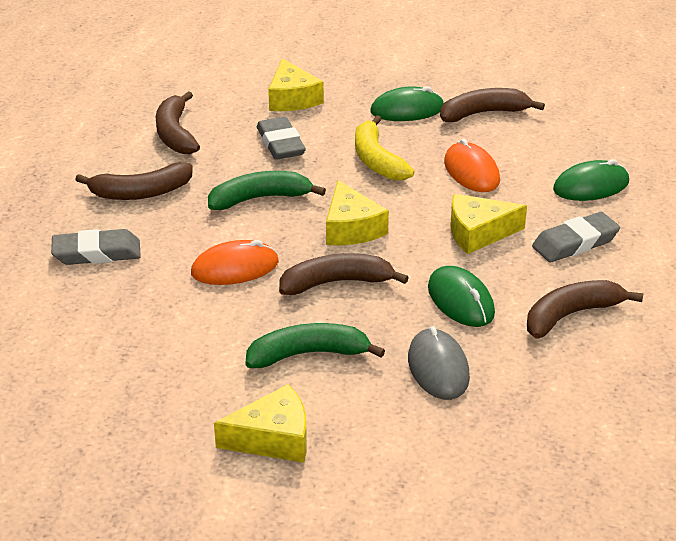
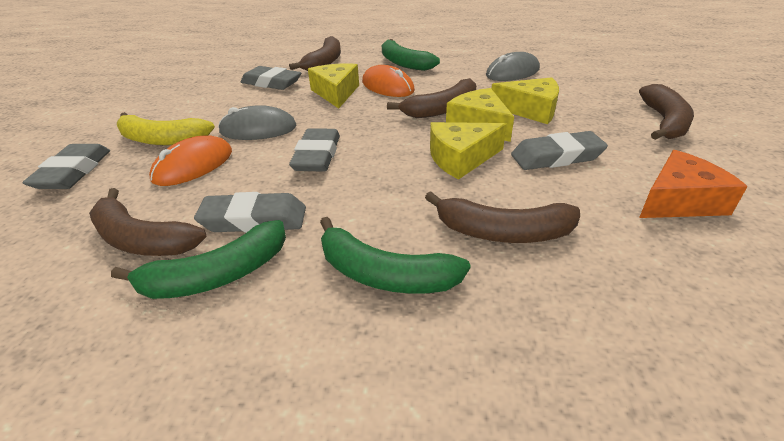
green banana: [208,171,326,210] [246,323,385,368] = 2 -> [111,220,286,299] [320,217,471,294] [382,39,440,71] = 3
green mouse: [370,86,444,121] [428,266,495,327] [553,159,629,201] = 3 -> none = 0
grey eraser: [51,229,141,265] [257,117,306,160] [532,212,620,262] = 3 -> [22,144,110,189] [194,192,306,233] [241,66,301,90] [289,128,340,172] [511,131,608,170] = 5
grey mouse: [408,326,470,400] = 1 -> [218,105,296,140] [486,52,540,81] = 2
orange cheese: none = 0 -> [639,150,748,218] = 1

